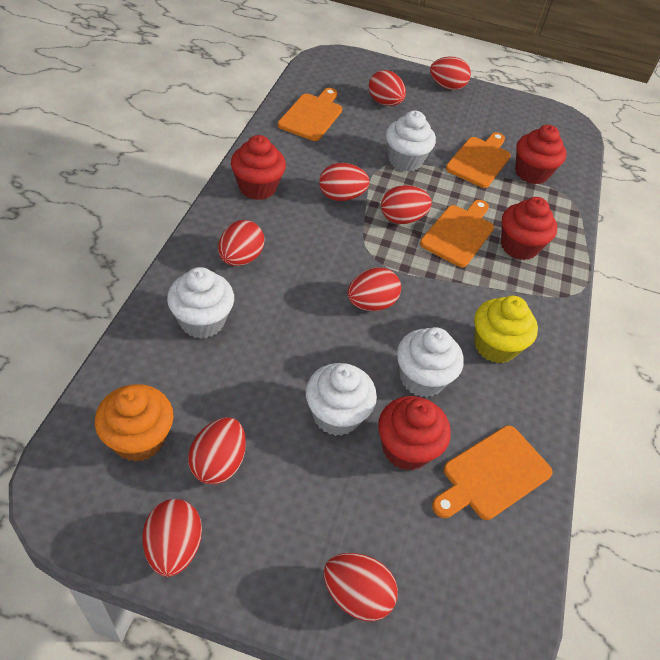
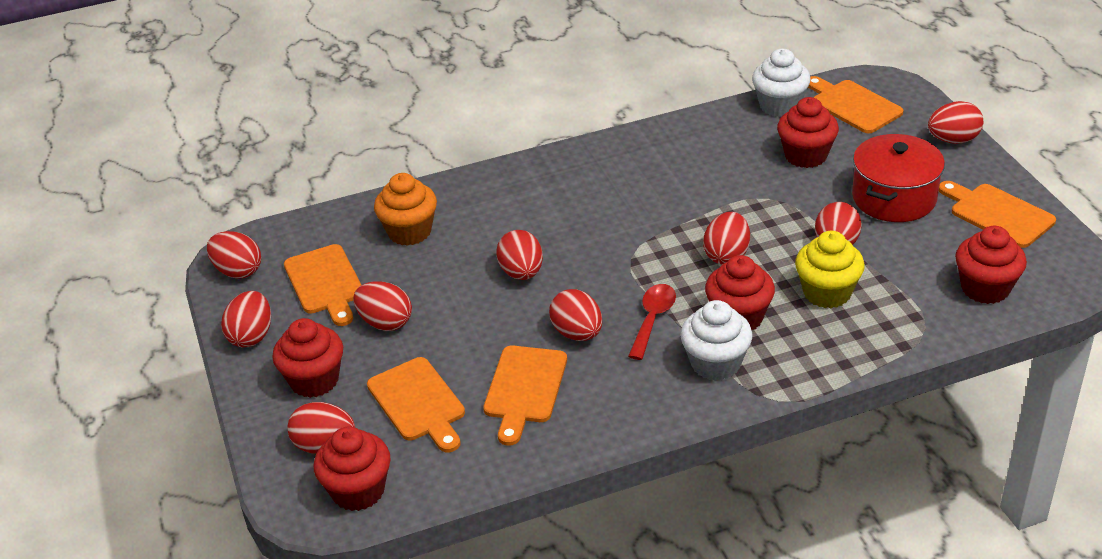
orange cutting board: [278,88,342,141] [420,200,494,267] [432,426,553,520] [446,132,511,188] = 4 -> [284,244,361,326] [367,357,465,452] [483,345,567,446] [808,76,903,133] [939,181,1056,248] = 5
red cupcake: [231,135,286,200] [378,396,451,470] [501,197,557,260] [515,125,566,184] = 4 -> [272,318,343,398] [314,427,391,511] [705,255,775,330] [777,97,839,168] [955,226,1027,304] = 5
red pot: none = 0 -> [852,134,945,222] = 1
red spoon: none = 0 -> [628,284,676,360] = 1
white cupcake: [167,267,234,339] [306,363,377,436] [386,110,436,172] [397,327,464,397] = 4 -> [680,300,752,381] [752,49,811,117] = 2

